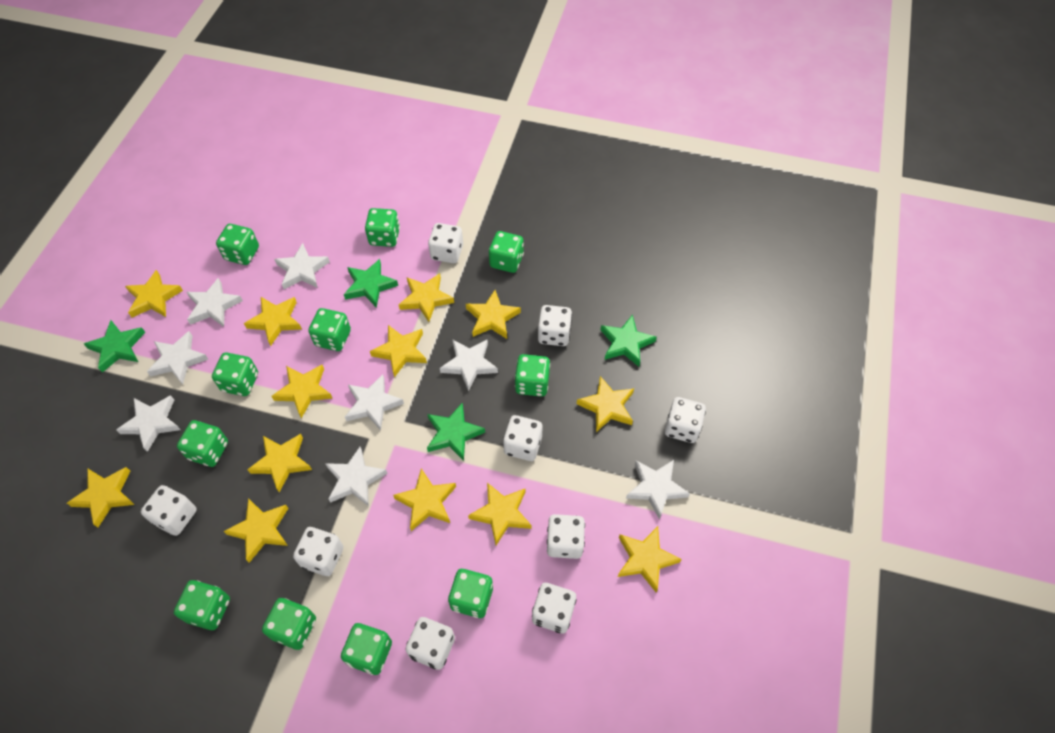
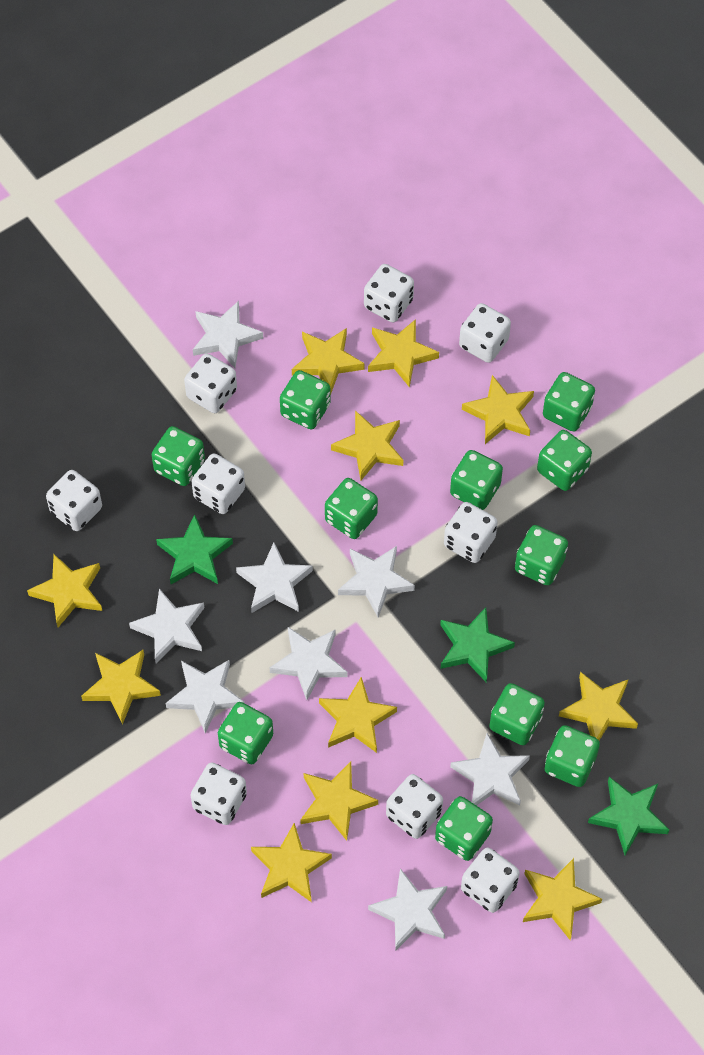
green star: [84,320,146,373] [344,259,398,308] [427,403,485,461] [601,314,657,367] = 4 -> [156,514,233,584] [440,607,515,683] [588,777,669,855] = 3
yellow star: [67,467,135,528] [125,270,183,318] [224,498,288,563] [244,297,302,346] [247,434,312,492] [271,365,333,418] [370,325,427,377] [393,469,456,531] [399,273,454,322] [466,290,521,339] [468,483,531,545] [577,376,634,432] [618,526,682,592] = 13 -> [27,554,102,627] [81,650,161,725] [251,823,332,902] [292,328,365,395] [300,762,378,841] [319,677,397,753] [331,410,403,481] [368,319,439,388] [462,375,534,444] [523,858,602,940] [559,672,638,740] = 11

